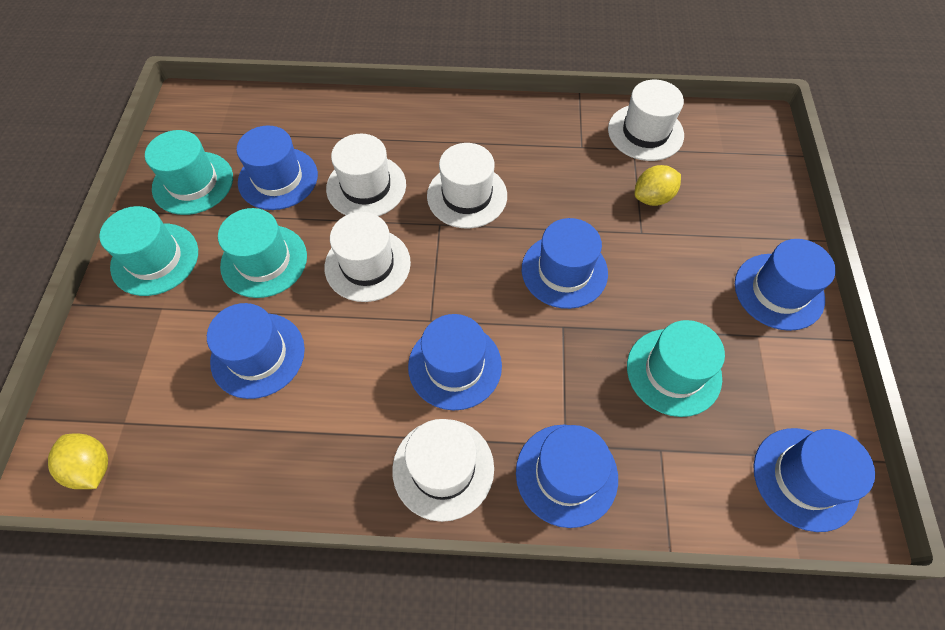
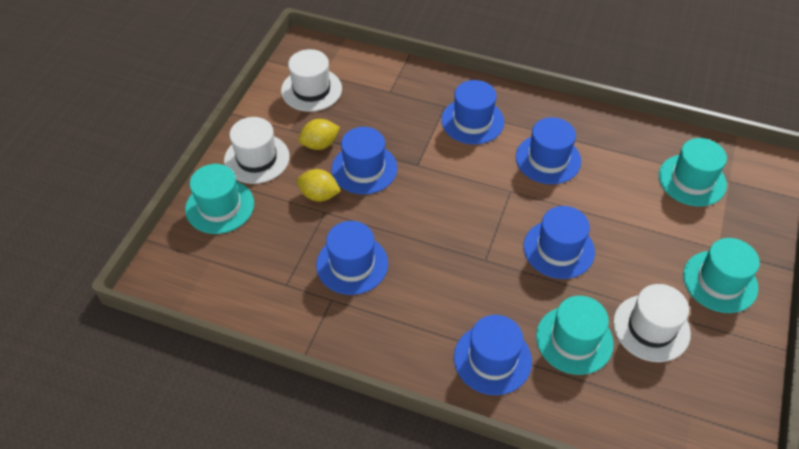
blue hat: [207,303,305,399] [237,125,318,210] [408,314,502,410] [516,425,618,528] [522,218,608,309] [735,239,836,331] [753,428,875,532] = 7 -> [316,221,388,295] [332,127,397,194] [441,80,504,145] [454,315,532,395] [516,117,581,184] [523,206,595,279] = 6
white hat: [324,212,411,302] [326,134,406,216] [392,419,494,522] [427,143,507,228] [608,80,684,161] = 5 -> [224,117,290,184] [281,49,342,112] [613,284,691,362] = 3

